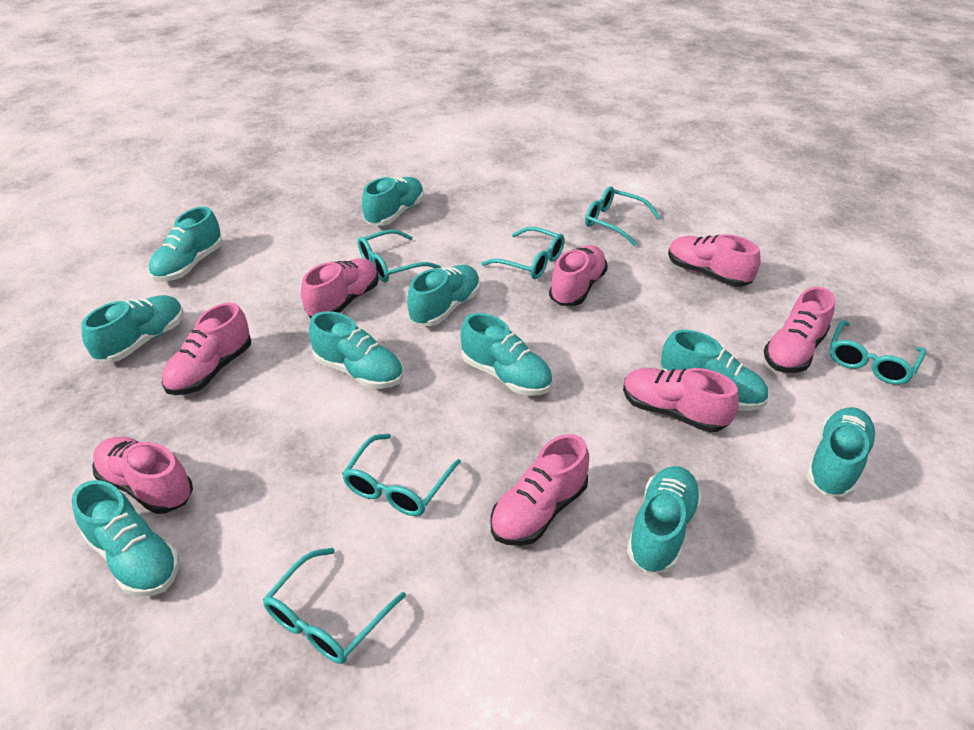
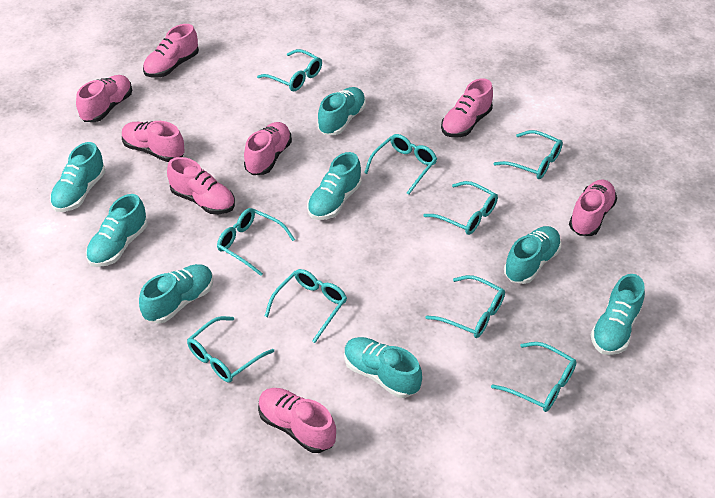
turquoise glasses: [263,548,406,664] [342,433,461,516] [358,229,441,282] [481,227,565,279] [585,186,660,246] [829,320,926,385] = 6 -> [187,316,274,383] [217,208,295,276] [257,49,322,91] [265,269,347,343] [364,134,437,195] [423,181,498,235] [426,275,505,338] [491,342,577,412] [494,130,563,179] = 9
turquoise shoe: [72,480,180,596] [81,295,184,362] [149,206,223,282] [309,311,403,389] [362,177,424,226] [407,265,480,326] [461,313,552,396] [627,466,702,573] [661,330,768,411] [806,407,877,497] = 10 -> [50,142,106,212] [86,194,148,267] [139,264,213,324] [307,152,362,220] [317,87,366,135] [344,337,422,398] [504,226,561,284] [591,274,645,355] = 8

